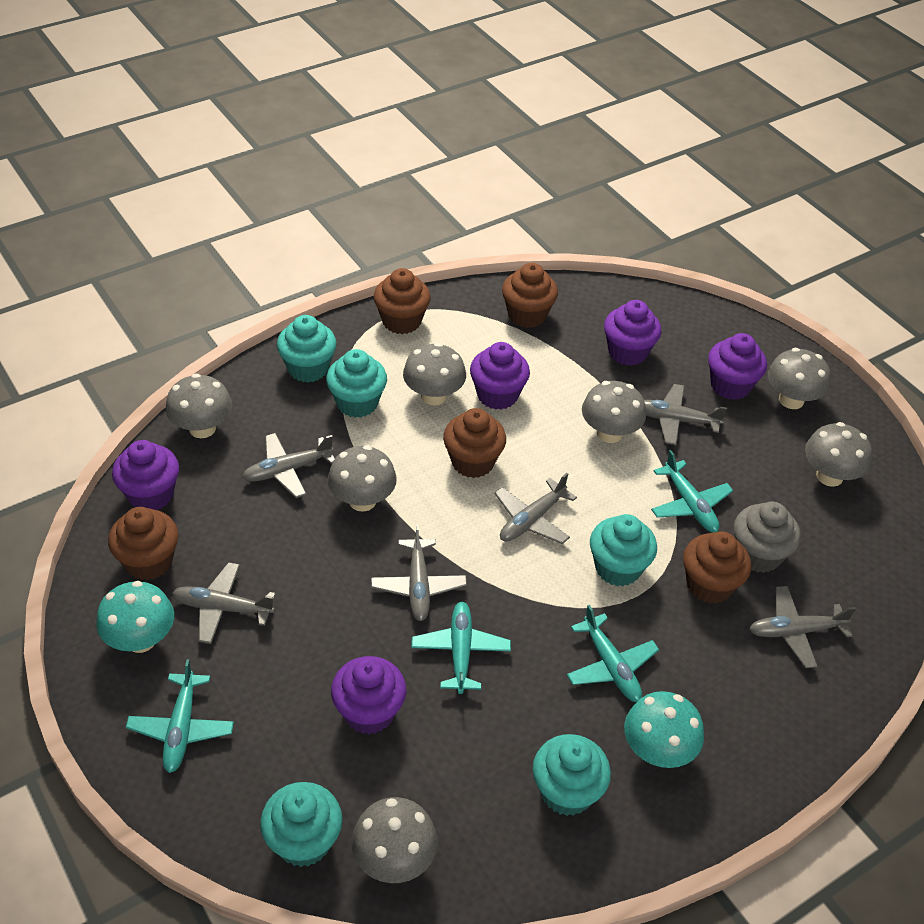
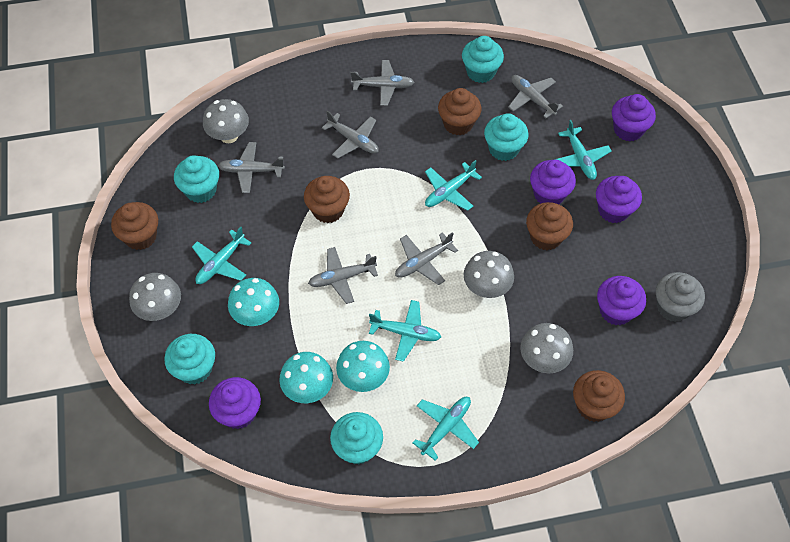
grey mushroom: [166,374,232,438] [328,445,397,512] [351,797,438,883] [403,343,466,405] [582,381,646,443] [768,348,831,409] [805,422,872,487] = 7 -> [129,273,181,321] [203,99,249,143] [464,251,514,298] [520,323,573,373] = 4
turquoise mushroom: [96,581,174,653] [624,691,704,768] = 2 -> [228,278,279,326] [279,352,333,403] [336,341,390,392] = 3
turquoise plane: [126,659,234,773] [411,602,511,694] [567,605,659,702] [651,450,733,532] = 4 -> [192,227,251,284] [369,300,441,362] [413,397,479,461] [425,160,482,211] [554,120,612,180] = 5

